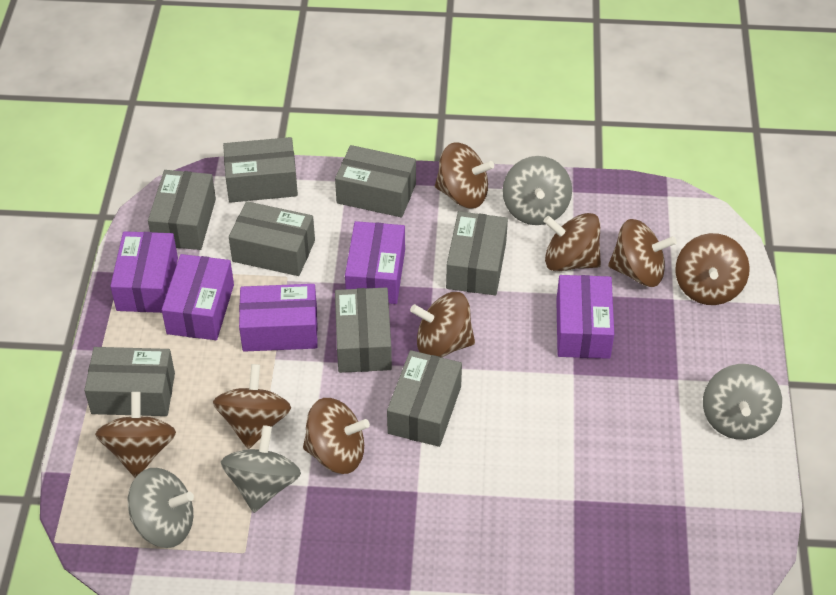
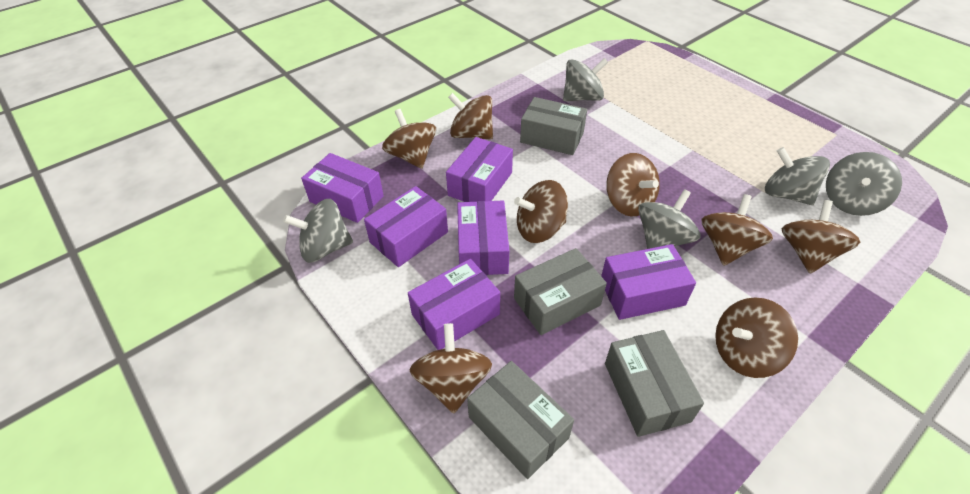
grey box: [84,347,175,416] [148,170,216,250] [223,137,298,203] [229,201,315,276] [335,145,416,217] [335,288,392,373] [387,350,462,447] [446,211,508,295] = 8 -> [467,361,574,479] [514,248,607,335] [520,97,587,155] [605,330,704,437] = 4
grey spinning top: [128,468,194,548] [221,425,301,513] [503,156,572,225] [703,364,782,440] = 4 -> [283,199,353,263] [563,58,608,101] [638,189,700,249] [765,147,830,205] [826,152,902,216] = 5
purple box: [110,231,178,313] [162,254,234,340] [239,284,318,352] [345,221,405,304] [556,275,614,359] = 5 -> [301,153,384,223] [364,186,448,267] [408,259,500,350] [446,137,513,202] [457,201,509,275] [601,244,696,320] = 6

